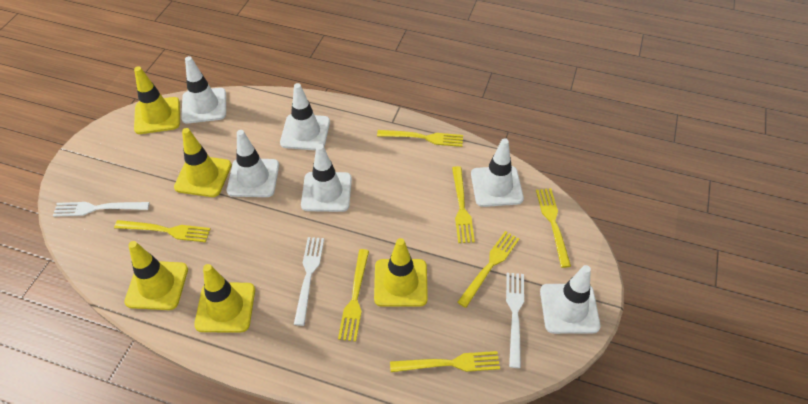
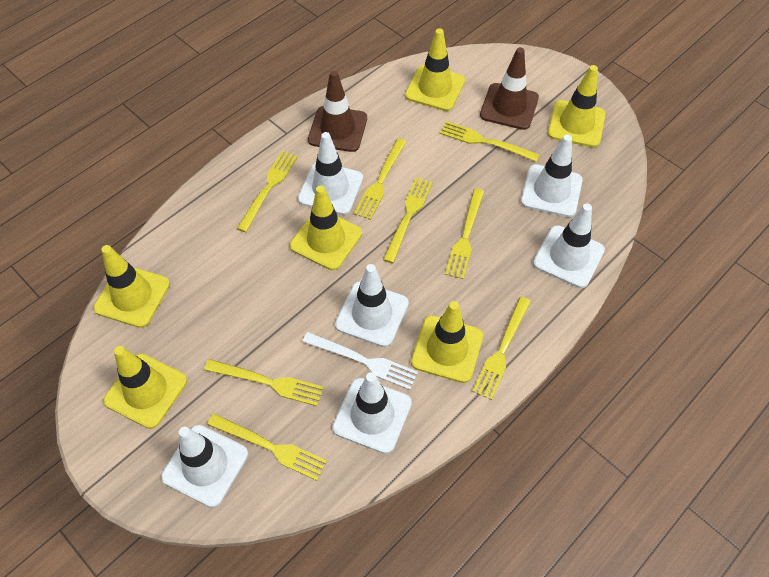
brown traffic cone: none = 0 -> [308,70,367,152] [480,47,539,130] = 2
white fork: [53,202,150,217] [294,237,324,326] [506,273,524,368] = 3 -> [303,332,418,390] = 1
yellow fork: [114,220,211,242] [338,249,369,342] [377,130,463,147] [390,351,500,372] [452,166,475,243] [457,231,519,308] [536,188,571,268] = 7 -> [204,359,324,406] [207,414,327,481] [237,151,298,232] [354,138,406,220] [383,177,433,263] [440,121,540,162] [445,188,485,279] [472,297,531,400] = 8
yellow traffic cone: [124,241,188,310] [134,66,180,134] [174,128,232,197] [194,264,255,333] [374,238,428,307] = 5 -> [94,245,170,328] [103,346,187,429] [290,186,362,270] [405,28,465,111] [411,301,483,383] [548,65,605,147] = 6

